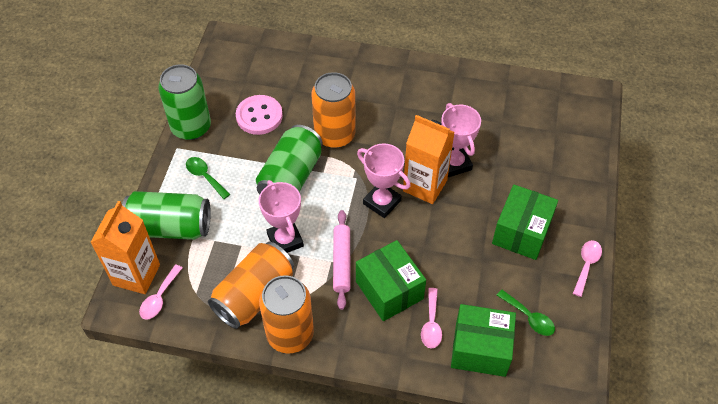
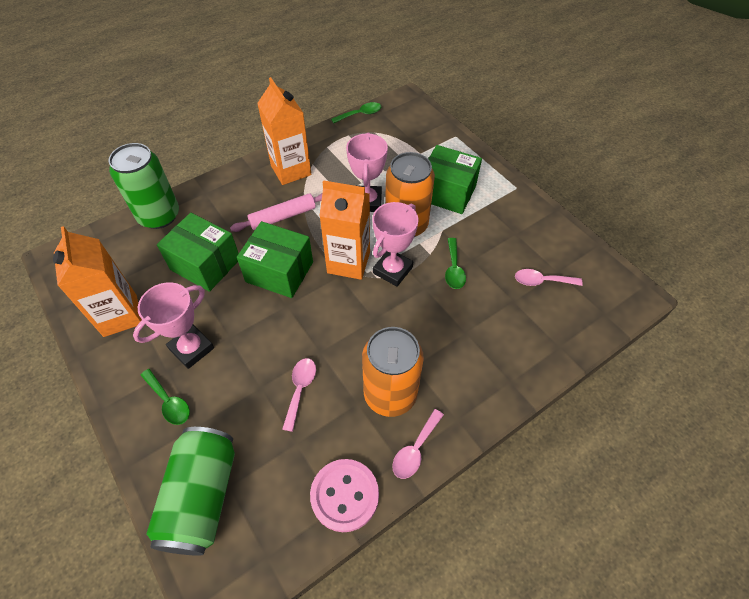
green can: [122,191,211,240] [158,64,211,140] [256,125,323,195] = 3 -> [108,143,179,229] [146,427,235,556] = 2
green spoon: [186,157,230,199] [497,290,555,336] = 2 -> [141,369,190,425] [331,102,381,124] [445,238,466,289] = 3
orange can: [208,242,294,329] [259,275,314,353] [311,72,356,148] = 3 -> [362,327,424,417] [385,152,435,237] = 2
orange carton: [90,201,160,294] [403,115,455,204] = 2 -> [53,226,142,337] [257,77,311,185] [319,180,370,280] = 3

